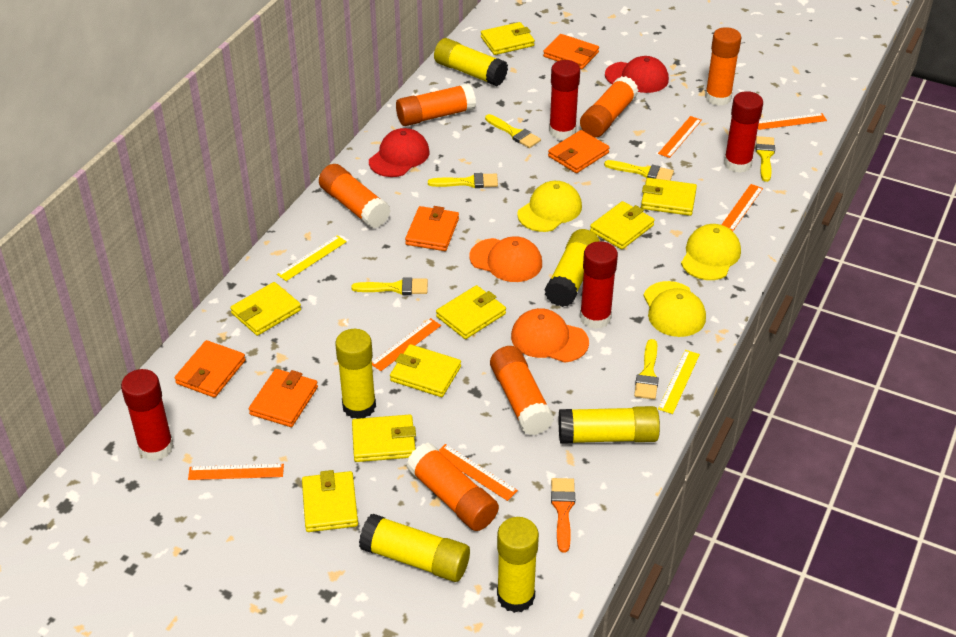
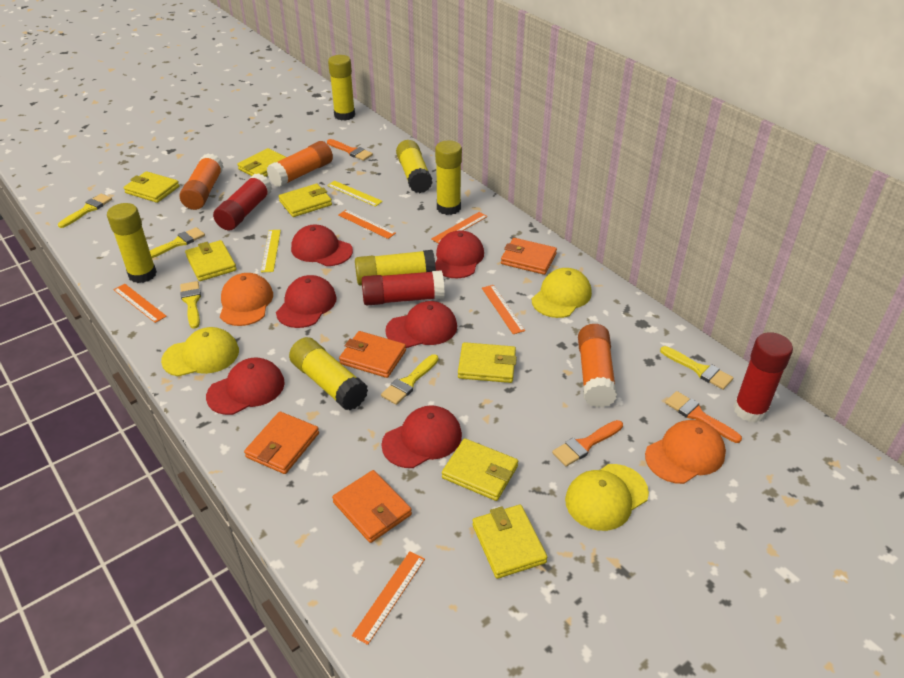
orange brush: [551,478,575,552] = 1 -> [327,139,373,161] [552,420,623,466] [665,391,742,443] = 3
orange glue stick: [319,164,390,228] [396,83,476,126] [406,442,499,531] [490,346,554,435] [580,76,638,137] [705,27,742,106] = 6 -> [179,153,224,210] [267,141,333,187] [578,324,617,408] = 3
orange ruler: [188,464,284,480] [372,318,441,371] [439,444,518,501] [658,116,702,158] [721,184,763,231] [758,113,827,130] = 6 -> [113,284,167,323] [338,210,396,239] [352,551,425,645] [431,212,488,244] [482,285,525,334] = 5
orange wallet: [175,340,246,398] [249,369,318,427] [405,206,459,251] [543,34,599,69] [548,130,609,173] = 5 -> [244,412,319,474] [332,470,412,543] [339,331,406,378] [501,238,557,275] = 4
red cap: [369,128,430,177] [605,56,669,93] = 2 -> [206,358,285,415] [276,275,337,328] [291,224,353,266] [381,405,462,468] [385,301,457,348] [435,230,484,278] = 6
red glue stick: [121,369,174,461] [549,60,580,140] [580,241,618,329] [724,91,763,173] = 4 -> [213,173,272,230] [362,270,445,305] [733,332,793,423] = 3
yellow brush: [351,277,428,295] [428,173,498,188] [485,114,541,148] [604,160,674,181] [634,339,659,400] [756,136,775,182] = 6 -> [58,194,112,228] [150,227,205,258] [180,281,201,329] [381,354,438,405] [660,346,733,390] = 5
yellow wallet: [230,282,301,336] [302,470,358,532] [352,415,416,462] [390,344,461,397] [436,285,506,339] [481,22,535,55] [590,201,655,250] [641,178,697,216] = 8 -> [123,171,180,203] [185,240,237,281] [237,148,286,177] [279,184,332,217] [442,438,518,501] [458,342,517,383] [472,505,547,579] = 7

